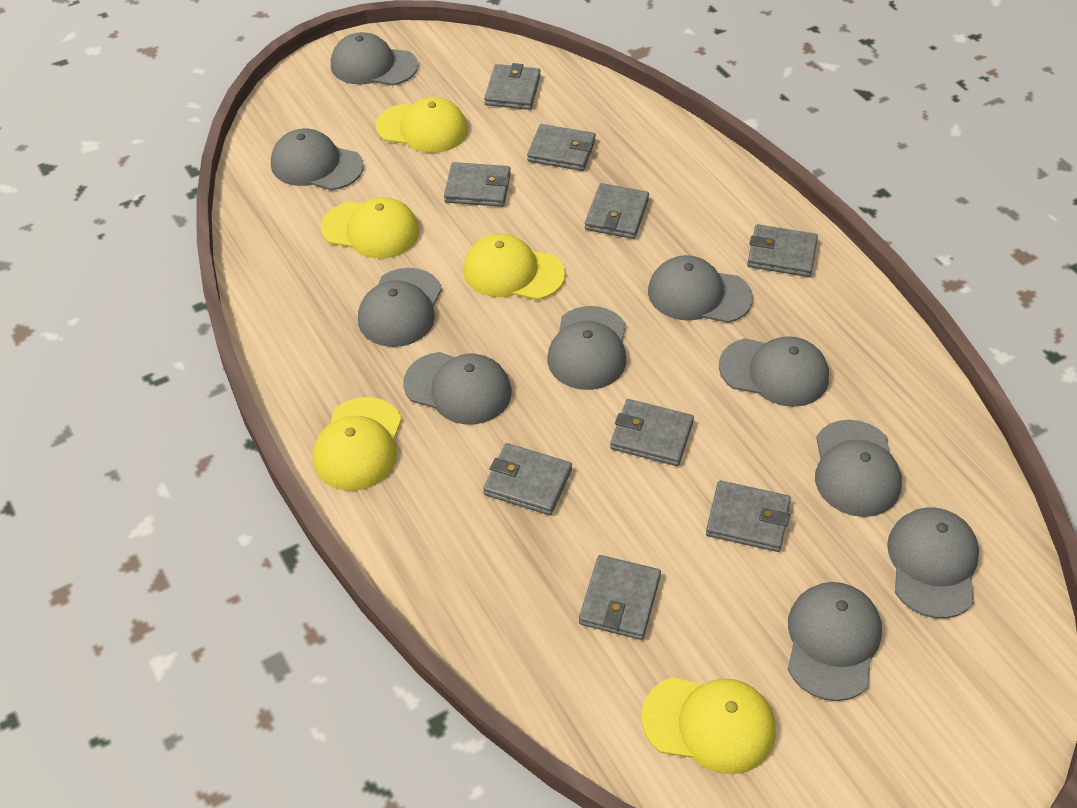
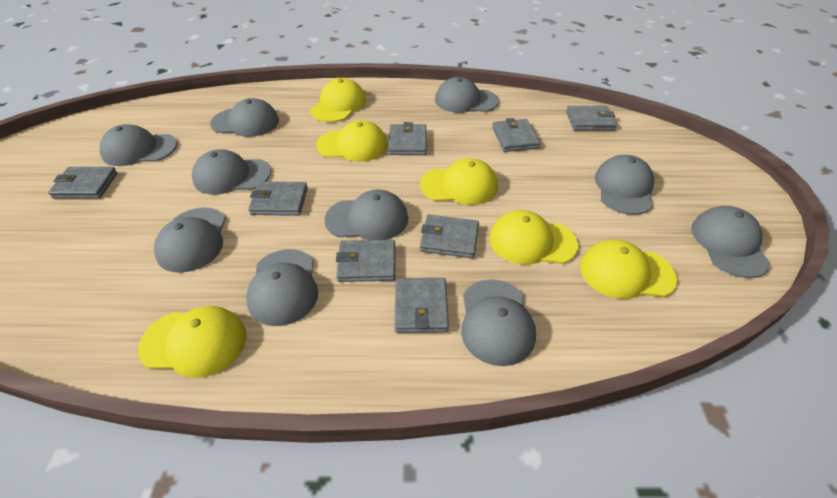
grey wallet: [444,162,511,207] [483,443,572,515] [484,63,541,110] [527,124,596,171] [579,555,661,640] [585,183,649,239] [610,399,694,466] [706,481,791,552] [747,224,818,277] = 9 -> [48,167,117,199] [248,181,308,216] [336,240,395,282] [388,122,426,155] [395,278,449,333] [420,215,479,258] [492,118,540,152] [566,106,617,131] = 8
yellow cap: [313,397,402,491] [321,197,419,259] [376,97,468,153] [463,233,565,300] [641,677,776,774] = 5 -> [138,306,247,378] [310,78,366,122] [316,120,388,162] [420,158,498,205] [489,210,578,265] [580,239,677,299] = 6

